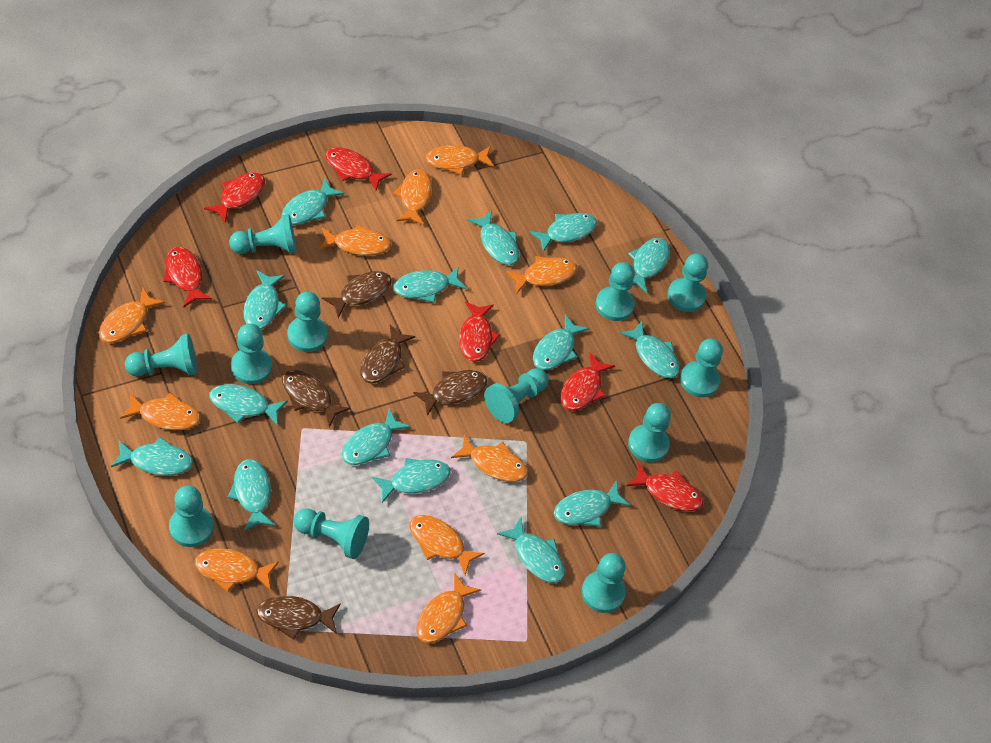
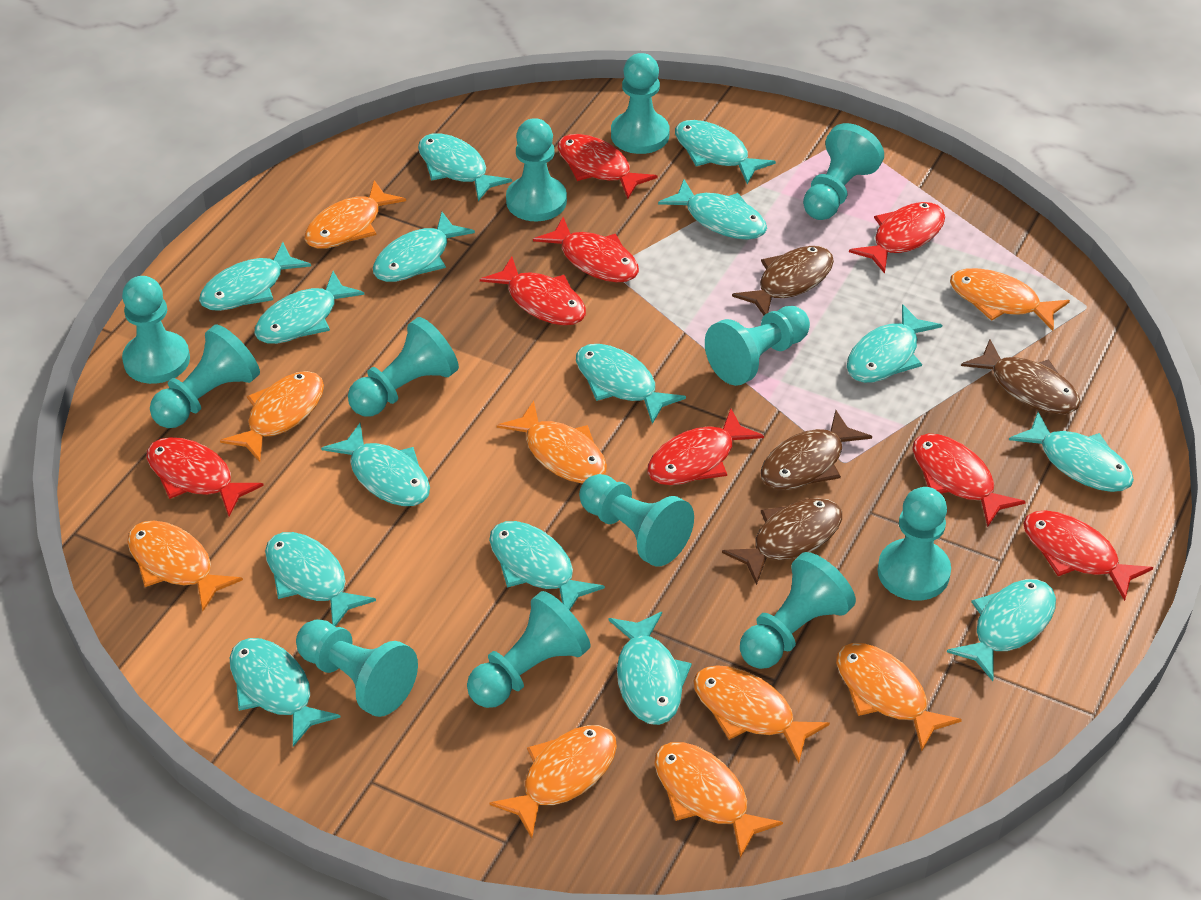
brown fish: [256,596,341,640] [282,370,350,427] [322,271,392,318] [360,324,416,384] [413,370,487,416] = 5 -> [722,498,842,585] [732,246,834,315] [761,410,872,490] [961,339,1081,414] = 4
orange fish: [99,288,165,343] [120,393,200,430] [195,549,279,592] [319,224,391,256] [393,170,432,225] [410,515,484,575] [416,573,481,643] [426,145,494,175] [451,434,528,482] [506,256,577,293] = 10 -> [127,521,243,611] [220,371,324,462] [305,180,406,249] [490,725,617,838] [497,401,607,483] [654,742,783,858] [693,665,830,763] [836,643,962,751] [950,268,1070,331] = 9
red fish: [163,247,212,307] [204,172,265,224] [325,147,391,191] [459,301,500,362] [561,352,615,411] [626,462,703,511] = 6 -> [147,437,264,516] [480,256,586,325] [533,217,639,282] [558,134,658,199] [647,409,764,485] [849,202,945,274] [912,434,1026,527] [1023,510,1153,601] = 8

